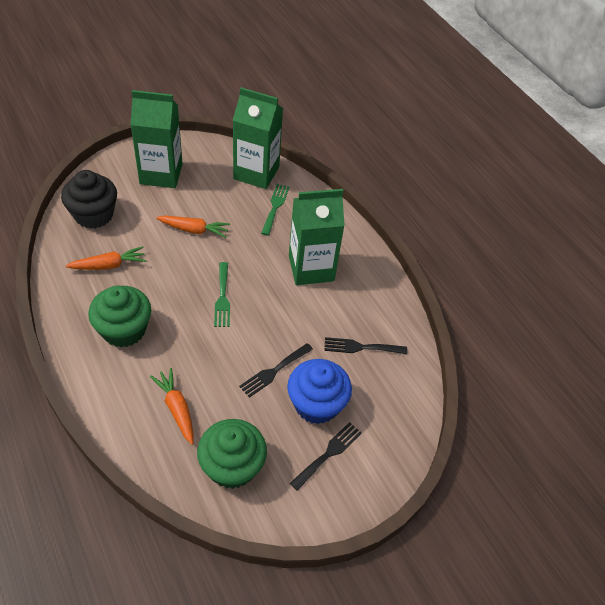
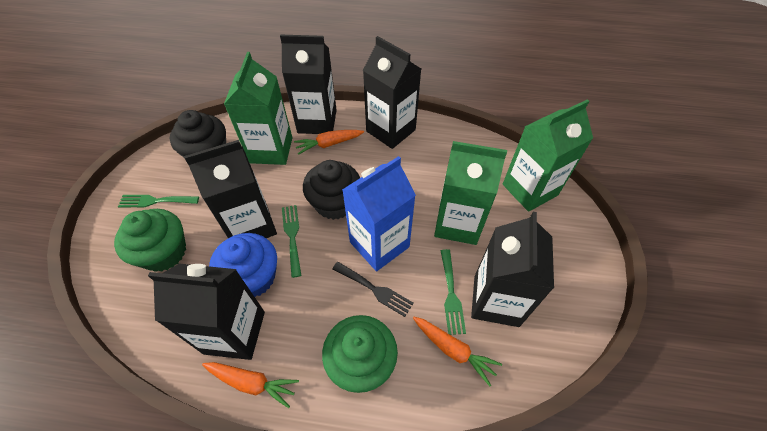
black carton: none = 0 -> [148,264,265,360] [184,140,277,238] [280,34,337,134] [363,36,421,149] [471,212,554,327] = 5
black cupcake: [61,170,117,229] = 1 -> [170,110,226,158] [303,160,360,220] = 2
black fork: [239,343,313,398] [290,422,362,491] [324,337,407,354] = 3 -> [332,262,413,317] = 1
blue carton: none = 0 -> [342,156,416,271] = 1
green fork: [214,262,230,327] [261,184,289,236] = 2 -> [118,195,199,207] [282,205,302,278] [440,249,466,335] = 3

